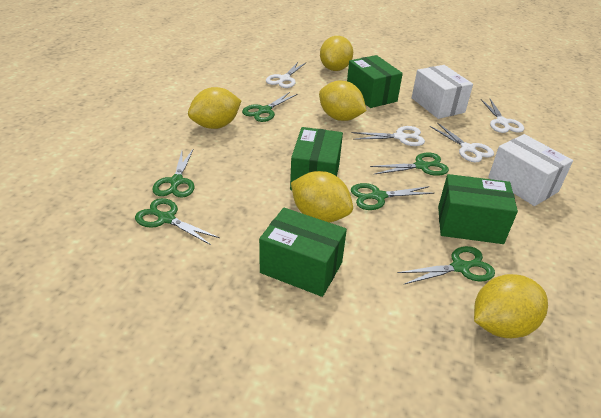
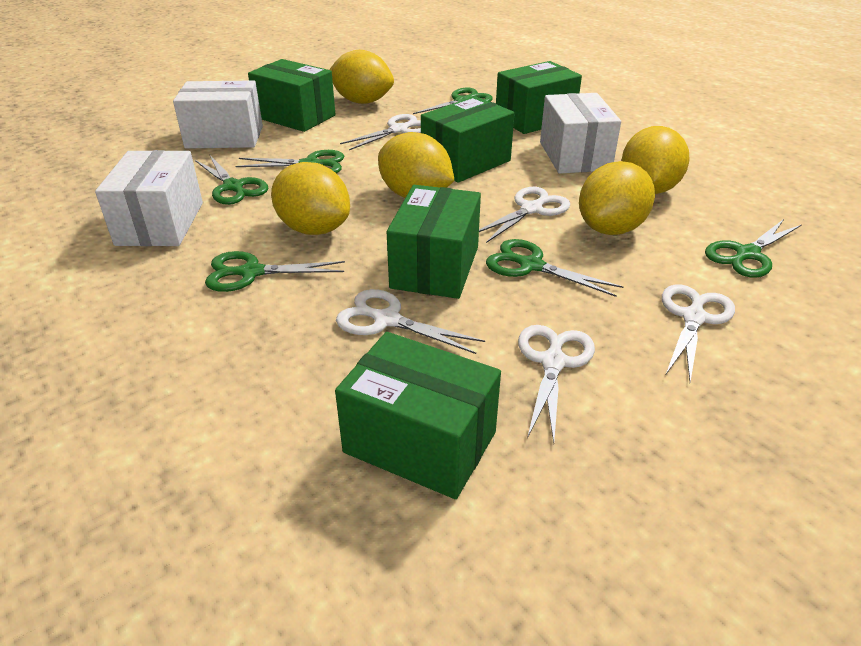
green box: [259,208,347,297] [290,127,343,190] [347,55,403,108] [438,174,518,244] = 4 -> [248,59,336,132] [335,332,501,499] [387,185,481,299] [421,96,515,183] [496,61,582,134] = 5
white box: [412,65,473,119] [488,134,573,206] = 2 -> [95,150,203,246] [173,80,263,149] [540,93,621,174] = 3
white scissors: [266,62,306,88] [352,126,425,146] [430,123,494,162] [480,99,524,133] = 4 -> [336,289,485,354] [340,114,421,150] [479,187,570,243] [518,325,595,443] [662,284,735,382] = 5

